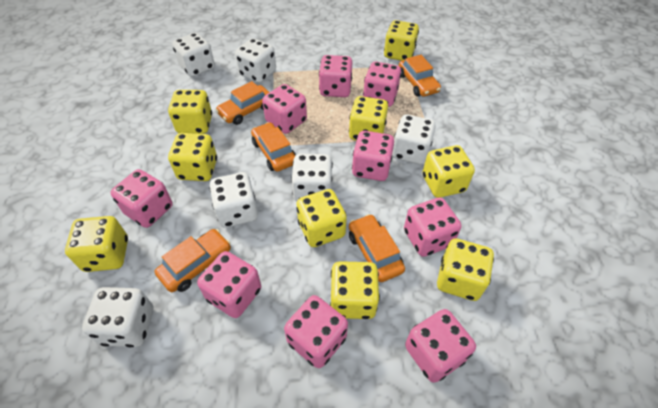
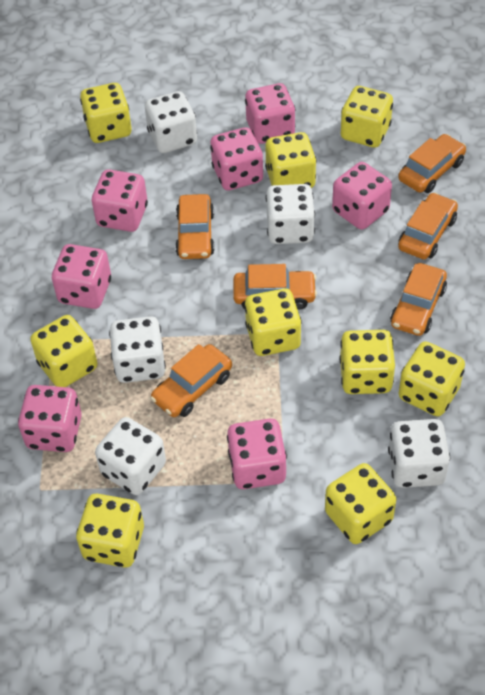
orange car: [155,229,231,292] [216,81,270,125] [251,122,296,172] [349,214,405,282] [399,55,441,97] = 5 -> [150,344,232,417] [175,194,215,259] [233,264,317,309] [390,263,447,336] [398,134,466,193] [398,192,458,259] = 6
pink dice: [111,169,173,228] [197,251,261,318] [262,84,307,134] [284,295,348,368] [319,55,352,97] [352,131,394,181] [363,62,401,107] [404,198,461,257] [405,309,476,382] = 9 -> [18,385,82,452] [52,244,111,309] [92,169,148,232] [210,127,263,191] [227,418,287,489] [245,83,295,144] [332,162,392,230] = 7
white dice: [82,287,154,347] [172,33,215,77] [209,172,258,227] [235,38,276,83] [291,154,333,202] [392,114,436,165] = 6 -> [95,417,166,495] [109,316,166,383] [145,91,197,153] [266,184,315,244] [388,419,450,488] = 5

